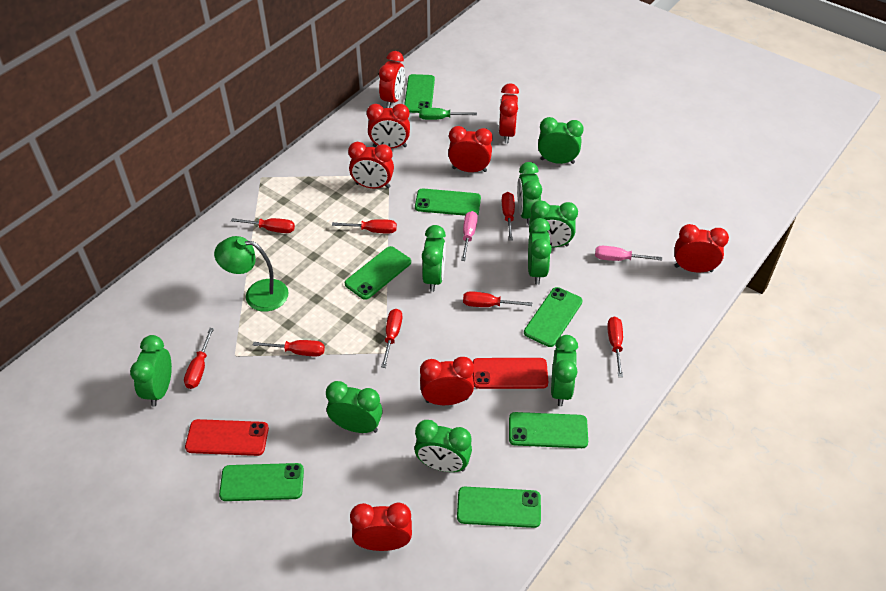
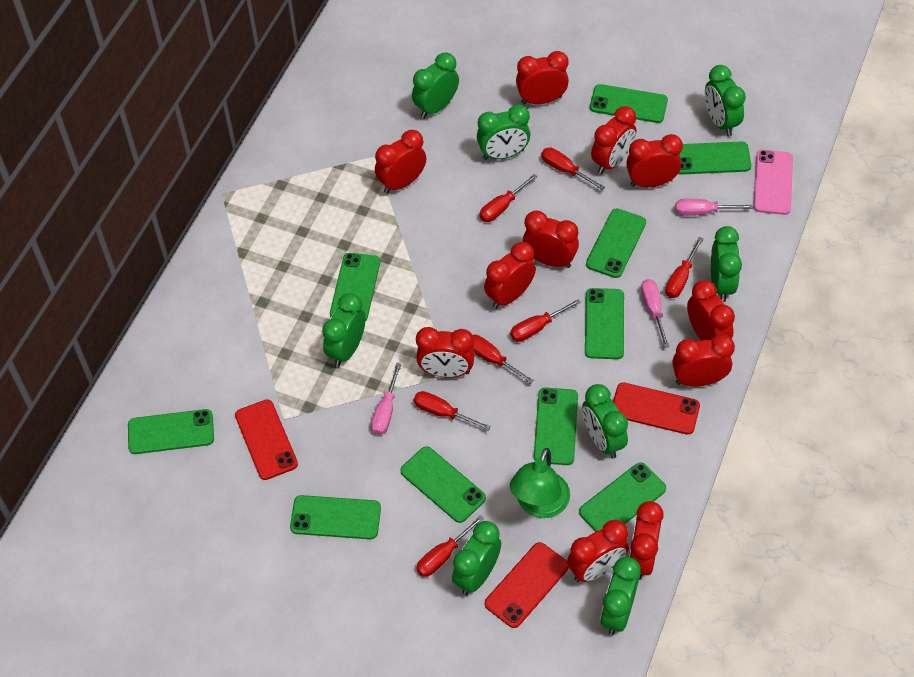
green clock: [130,335,172,407] [326,381,383,433] [414,420,472,472] [422,225,446,292] [517,162,542,226] [528,218,552,285] [529,200,578,247] [538,117,584,164] [551,335,578,406] = 9 -> [322,293,366,367] [412,53,459,118] [452,521,501,595] [477,105,531,160] [582,384,628,458] [600,557,640,635] [705,65,746,136] [711,226,742,302] = 8
green phone: [219,463,304,501] [345,246,411,300] [404,74,435,113] [415,188,481,216] [457,487,541,528] [509,412,588,448] [524,287,583,347] = 7 -> [128,409,214,454] [290,495,381,539] [330,253,380,322] [401,446,486,523] [534,388,578,465] [579,462,666,532] [585,288,624,359] [586,208,646,278] [590,84,668,123] [678,142,751,174] = 10
green screwdriver: [419,108,477,120] = 1 -> none = 0
pink phone: none = 0 -> [753,150,793,215] = 1
pink screwdriver: [461,211,478,261] [595,246,662,261] = 2 -> [371,363,402,435] [641,279,669,348] [676,199,753,216] = 3
red clock: [348,142,394,188] [350,503,412,551] [367,104,410,148] [379,51,405,108] [420,357,474,405] [448,126,493,172] [499,83,519,143] [674,224,729,273] = 8 -> [375,130,426,193] [416,327,475,377] [484,242,536,309] [516,51,569,104] [523,210,579,268] [567,520,629,582] [591,106,636,174] [626,134,683,187] [629,501,664,580] [672,335,735,387] [687,280,735,340] = 11
red phone: [185,419,269,456] [473,358,548,389] = 2 -> [235,399,298,480] [485,542,569,628] [613,382,700,435] = 3
red screwdriver: [184,328,214,389] [231,218,295,233] [253,340,325,357] [332,219,397,234] [381,309,402,368] [463,291,532,307] [502,192,515,241] [607,317,623,377] = 8 -> [414,391,491,431] [416,515,485,577] [473,335,534,384] [479,174,537,222] [510,299,581,342] [541,148,605,190] [665,237,704,298] = 7

